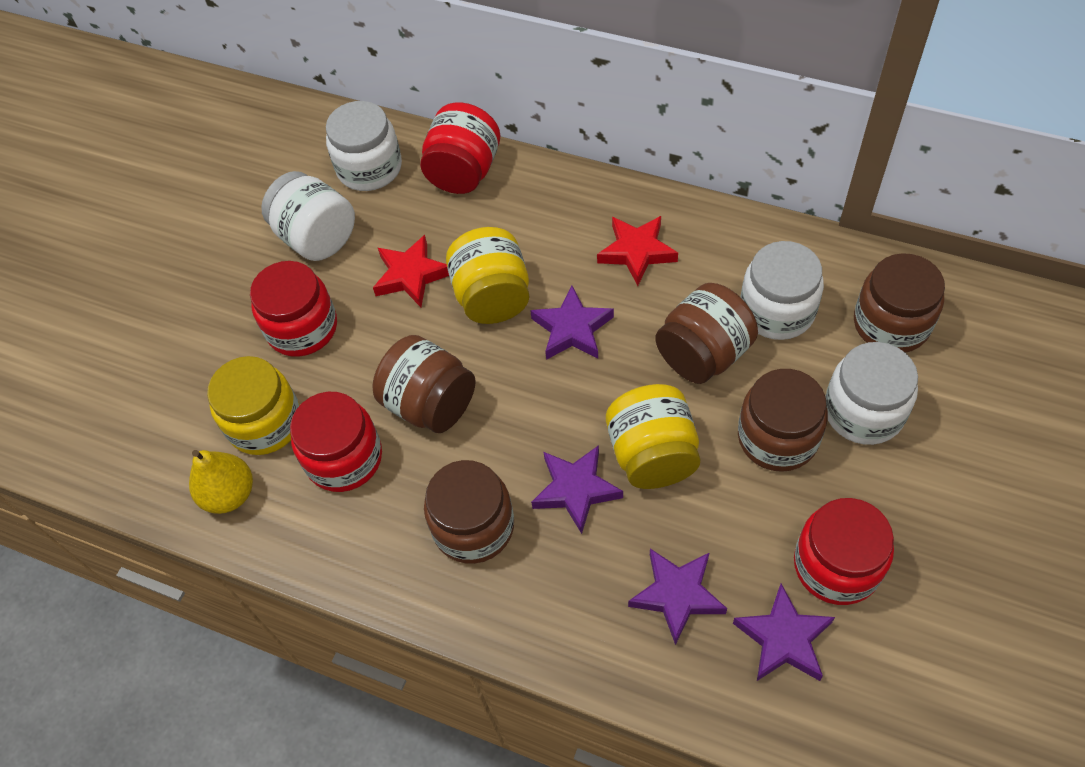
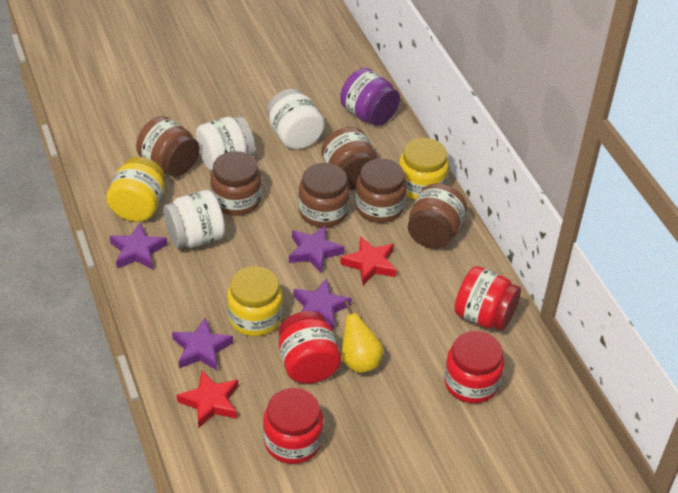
brown jar: [372,335,476,433] [424,460,514,564] [655,283,758,384] [738,369,828,472] [854,253,945,353] = 5 -> [136,116,200,177] [210,151,262,216] [298,163,350,227] [321,127,377,190] [355,158,407,223] [408,183,467,249] = 6
purple jar: none = 0 -> [340,68,400,126] = 1
white jar: [261,171,355,261] [326,101,402,191] [741,241,824,340] [826,342,918,445] = 4 -> [163,190,225,248] [196,116,255,171] [267,89,325,150] = 3

